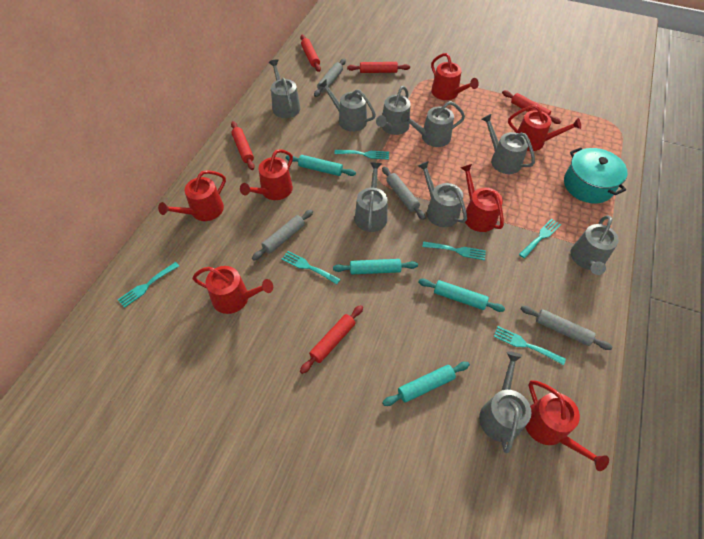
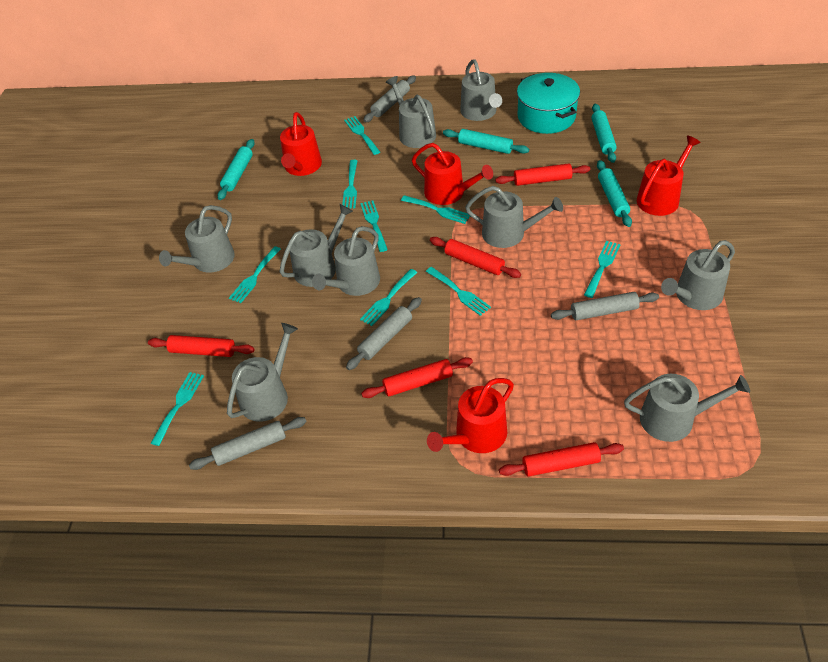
red watering can: [158,170,226,221] [192,266,273,314] [240,149,293,200] [431,53,479,100] [460,164,504,232] [508,105,581,151] [525,380,609,471] = 7 -> [280,112,322,176] [412,143,493,205] [427,378,514,453] [637,136,701,216] = 4
turquoise fork: [117,262,179,308] [282,251,340,284] [335,150,389,160] [422,241,486,260] [493,326,566,365] [519,219,561,258] = 6 -> [151,372,204,446] [229,246,281,303] [342,160,358,209] [344,116,380,155] [360,200,388,252] [360,269,417,326] [401,195,470,224] [426,267,491,316] [584,241,621,298] = 9

